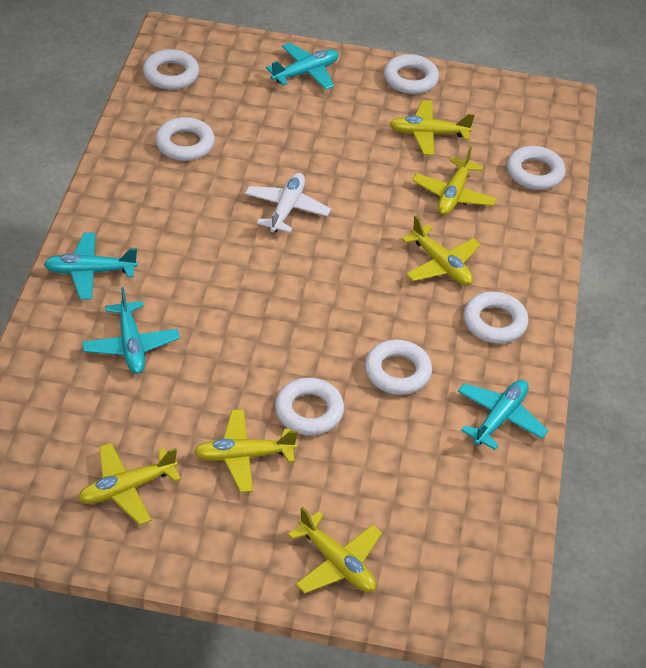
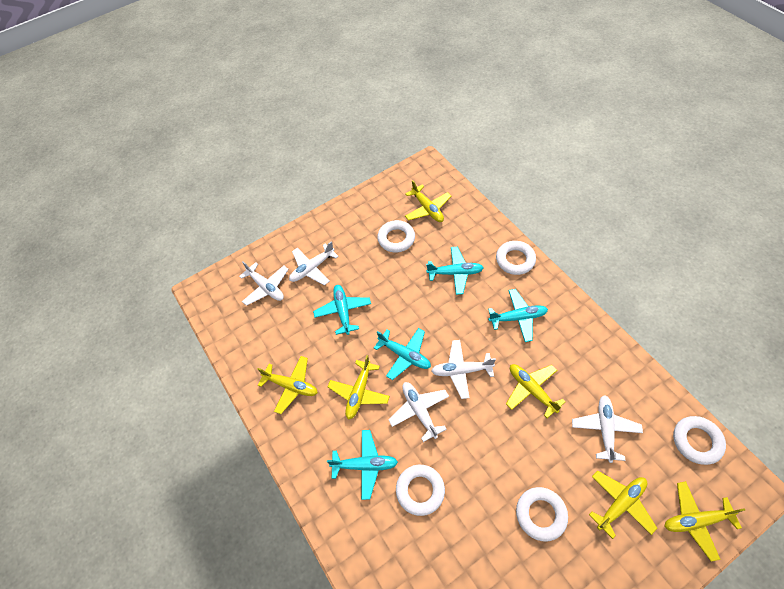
turquoise plane: [44,232,138,300] [82,287,180,374] [266,43,339,90] [458,380,548,450] = 4 -> [313,285,371,335] [327,430,398,500] [374,328,431,380] [426,247,484,295] [488,289,548,342] = 5
white plane: [245,173,331,233] = 1 -> [239,261,289,306] [289,241,339,285] [388,382,449,442] [431,340,496,399] [572,395,643,463] = 5
white ring: [143,49,199,90] [155,117,215,161] [275,378,344,435] [365,340,432,395] [384,54,439,94] [464,292,528,344] [507,146,566,190] = 7 -> [377,220,415,253] [396,465,445,516] [496,241,536,275] [516,487,568,541] [673,416,726,465] = 5

